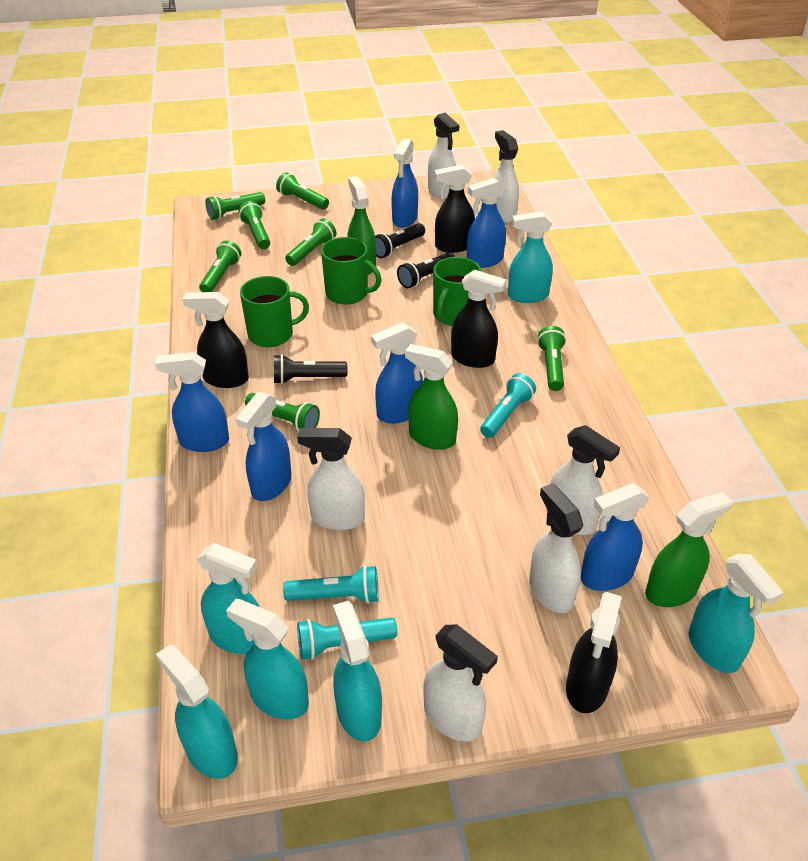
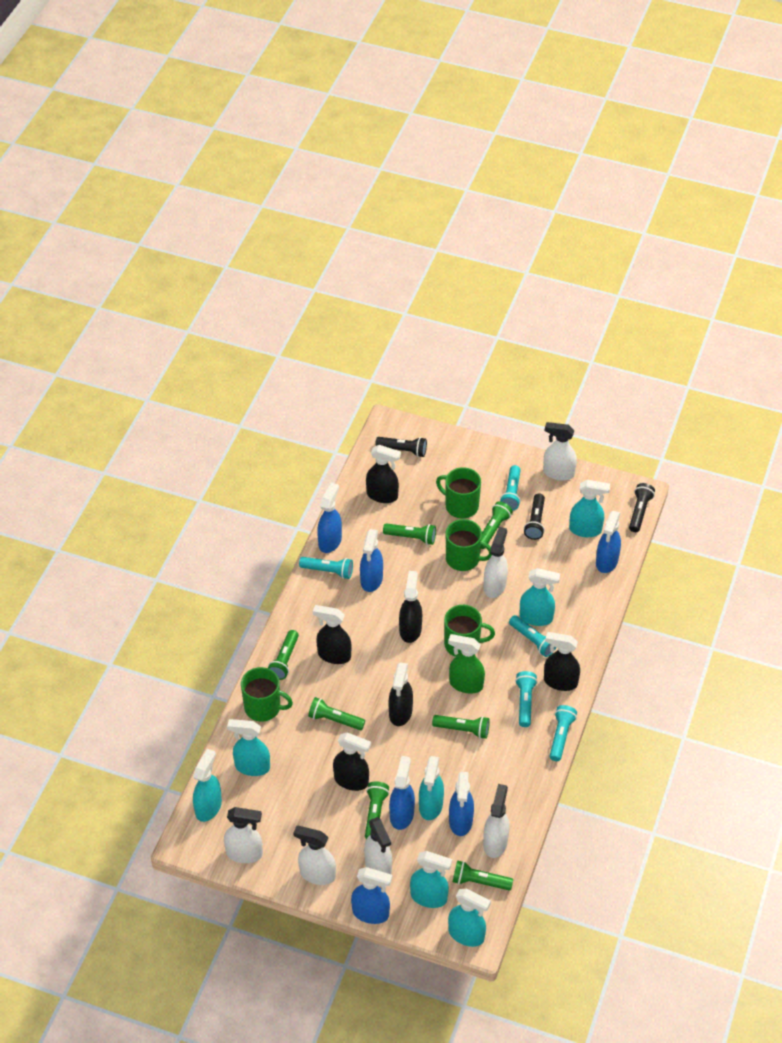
black spray bottle: [182,292,249,388] [434,165,475,253] [451,270,506,368] [566,592,622,713] = 4 -> [313,605,352,664] [333,732,371,791] [366,445,401,503] [389,662,413,726] [399,571,422,643] [544,632,580,691] = 6
green mug: [240,276,309,347] [321,237,382,304] [433,257,481,326] = 3 -> [241,667,293,722] [436,467,481,518] [444,605,495,657] [446,519,492,571] = 4
green spray bottle: [348,176,376,275] [405,344,458,450] [645,492,733,607] = 3 -> [448,634,485,694] = 1
turquoise flashlight: [283,565,379,604] [297,617,397,660] [480,373,536,438] = 3 -> [299,557,353,579] [500,465,521,511] [509,615,557,657] [515,671,537,727] [549,705,577,761] = 5
turquoise spray bottle: [156,644,238,779] [197,543,260,654] [226,599,309,719] [333,601,382,742] [508,211,553,303] [688,554,784,673] = 6 -> [193,749,222,822] [227,719,270,776] [410,851,452,908] [419,756,444,820] [448,889,491,947] [520,568,560,626] [569,480,610,537] = 7

